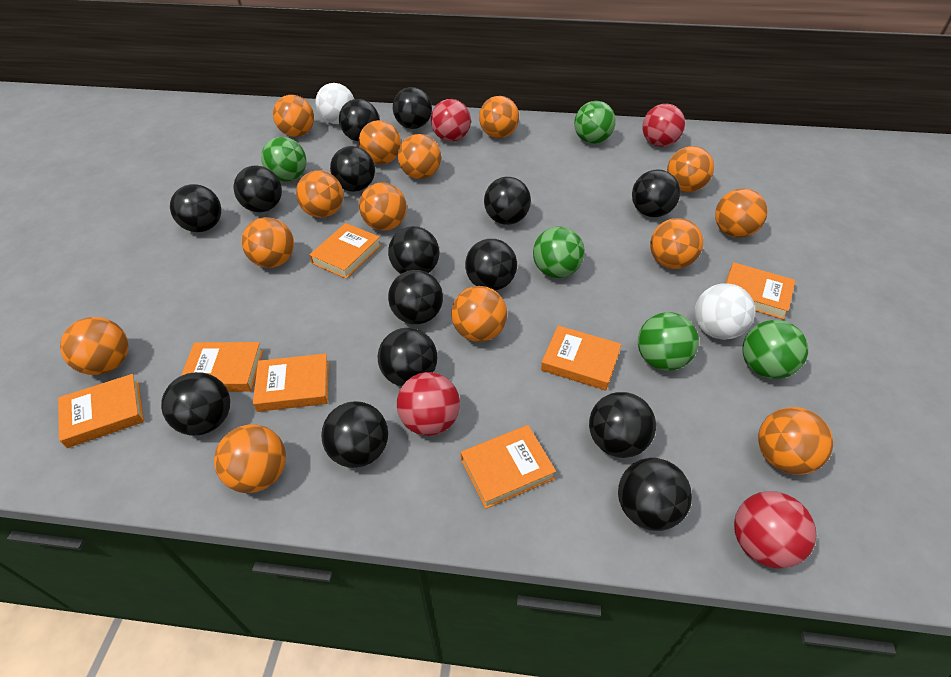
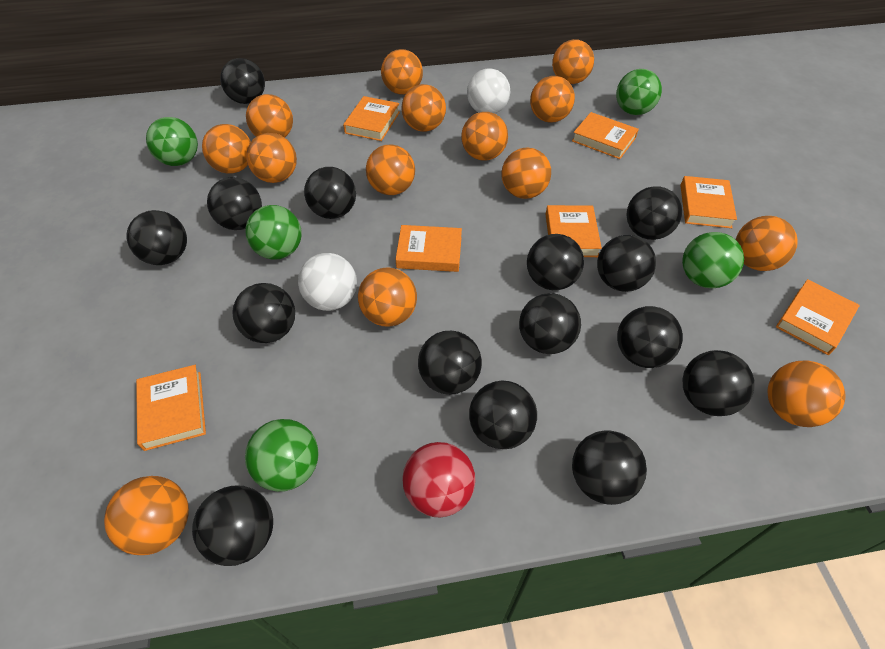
red ball: [397,372,460,436] [431,99,471,142] [642,104,685,147] [734,491,816,569] = 4 -> [402,442,475,517] = 1

